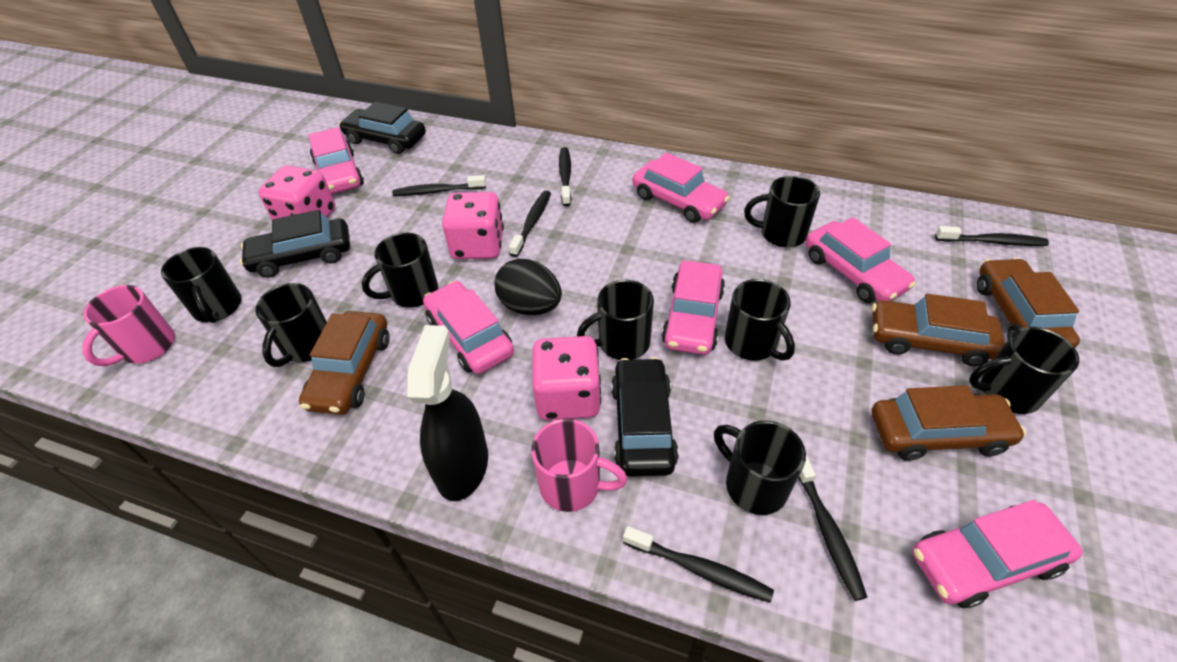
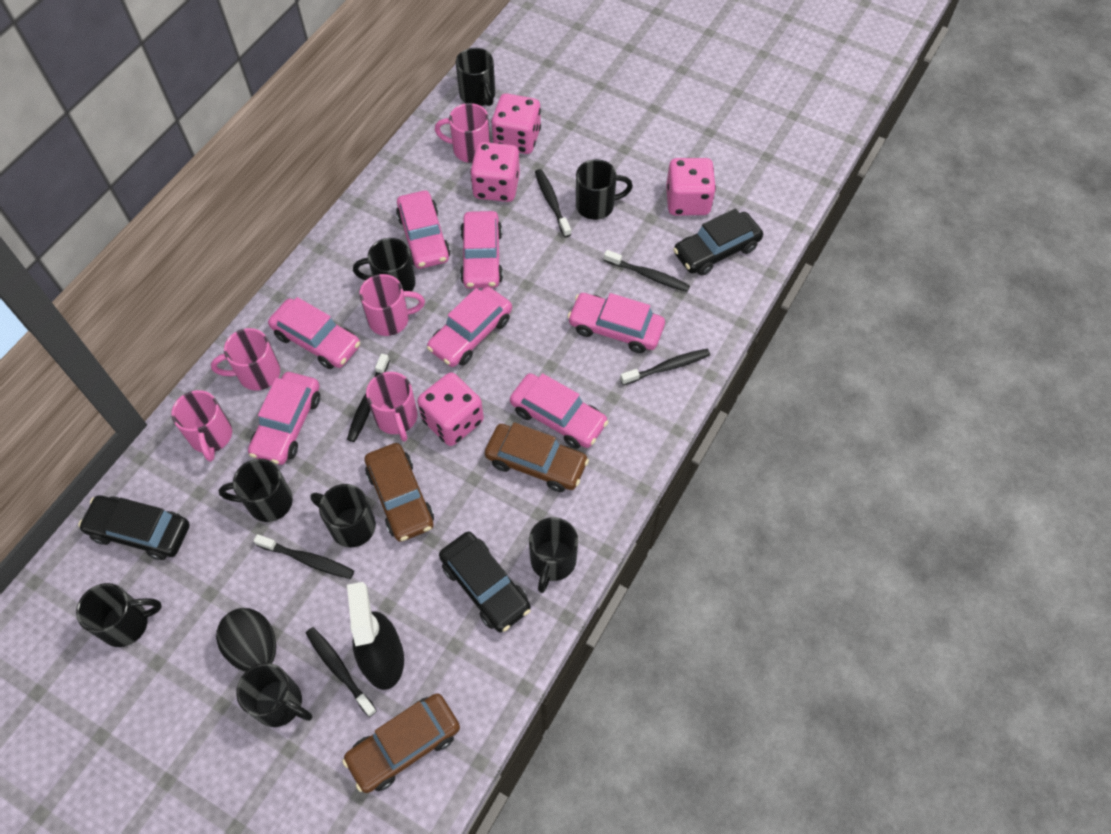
brown car: [299,311,389,415] [871,385,1026,461] [872,294,1005,366] [977,258,1080,348] = 4 -> [342,694,460,793] [364,443,434,542] [485,422,589,492] = 3
pink car: [308,127,364,194] [423,281,514,374] [633,153,730,223] [662,260,725,355] [806,217,916,303] [912,500,1083,608] = 6 -> [248,372,320,465] [268,297,360,369] [396,191,451,269] [427,287,512,367] [460,211,503,289] [510,373,608,449] [568,293,665,353] = 7
pink dice: [258,165,335,220] [442,192,504,259] [532,336,601,420] = 3 -> [417,372,484,446] [470,142,520,202] [491,93,541,154] [666,158,716,215] = 4
pink mug: [82,285,175,366] [531,419,628,512] = 2 -> [172,390,232,462] [211,328,280,391] [359,274,425,336] [366,372,418,442] [435,103,490,163] = 5

